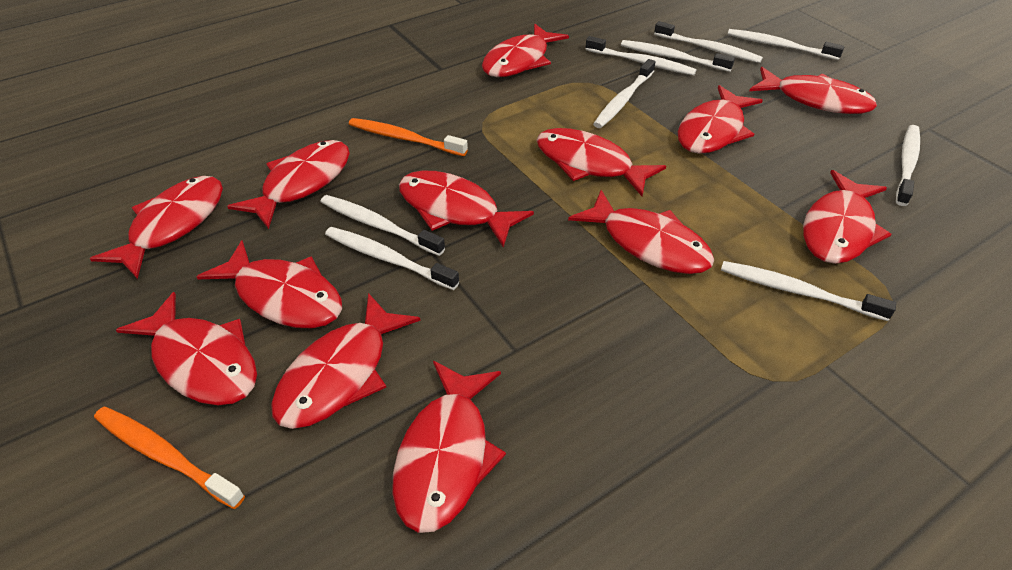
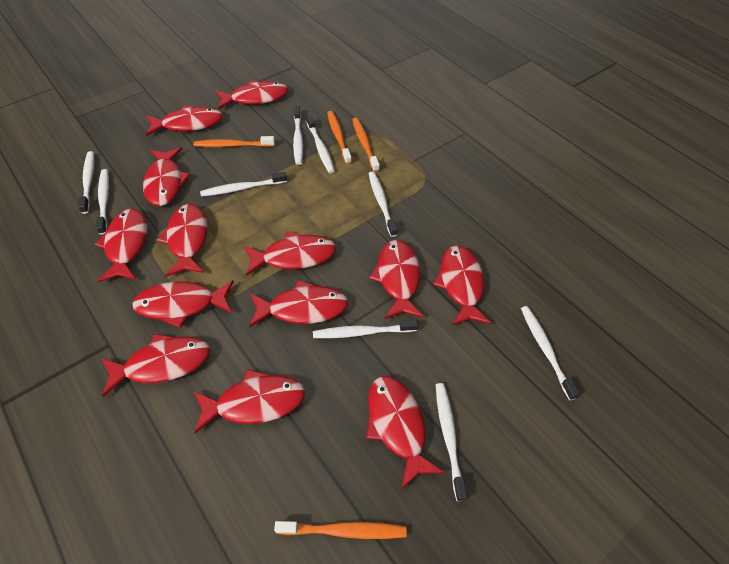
orange toothbrush: [94,407,245,509] [349,118,468,156] = 2 -> [193,136,275,147] [274,521,407,539] [327,111,352,164] [352,118,380,172] = 4

